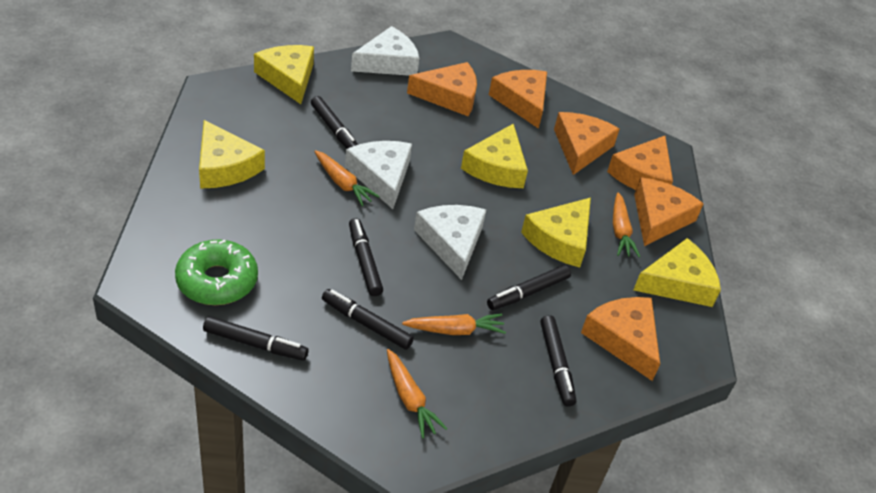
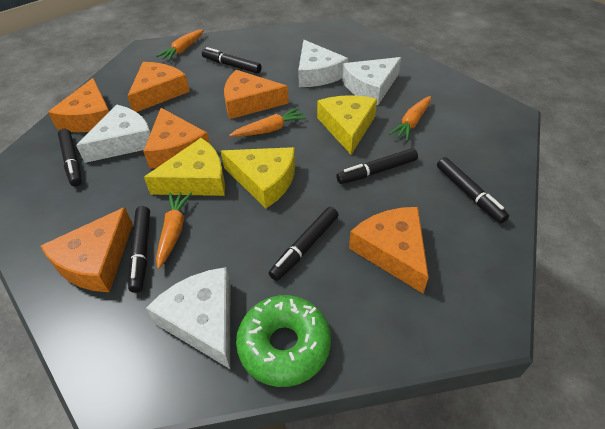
white cheese: [345,141,412,209] [351,26,419,76] [414,205,486,280] = 3 -> [76,105,150,163] [146,267,230,369] [298,40,348,87] [342,57,401,105] = 4
yellow cheese: [199,120,265,189] [254,45,314,104] [461,123,528,188] [521,198,591,267] [634,238,721,307] = 5 -> [144,138,225,196] [221,147,295,208] [317,95,377,155] = 3

